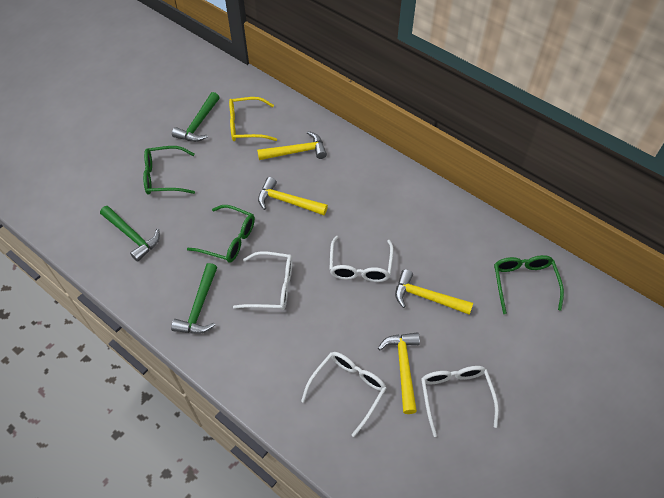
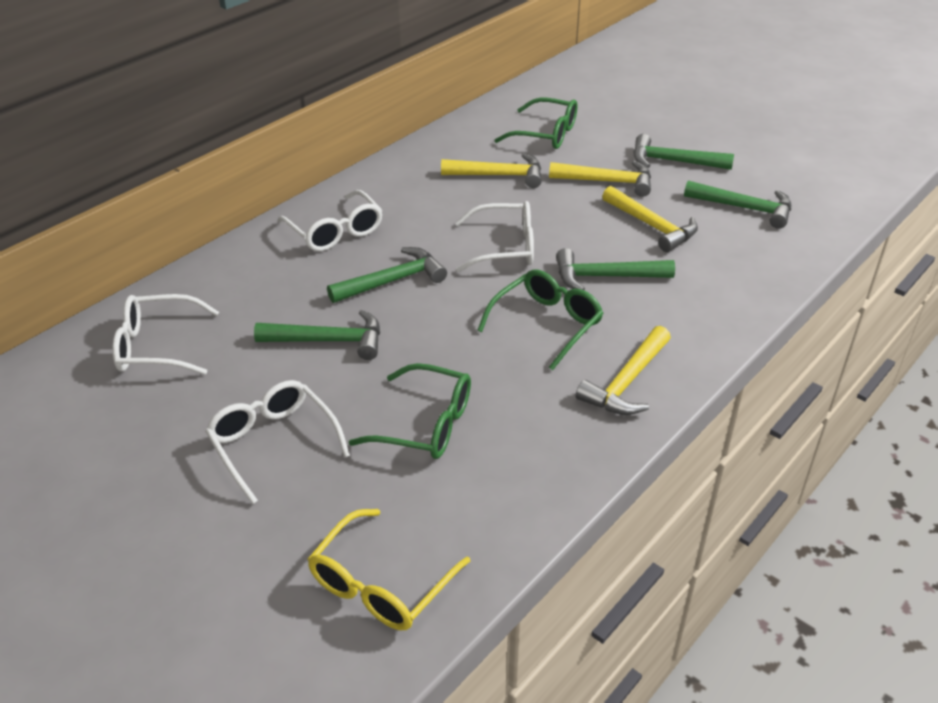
green hammer: [100,206,160,262] [171,263,217,334] [172,92,220,142] = 3 -> [254,310,380,360] [327,247,447,303] [556,248,675,290] [633,134,734,170] [684,181,791,229] = 5

